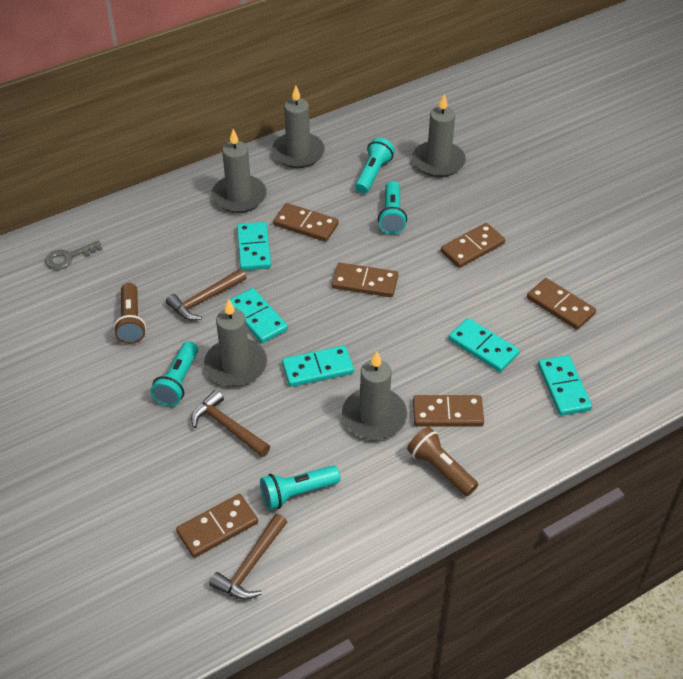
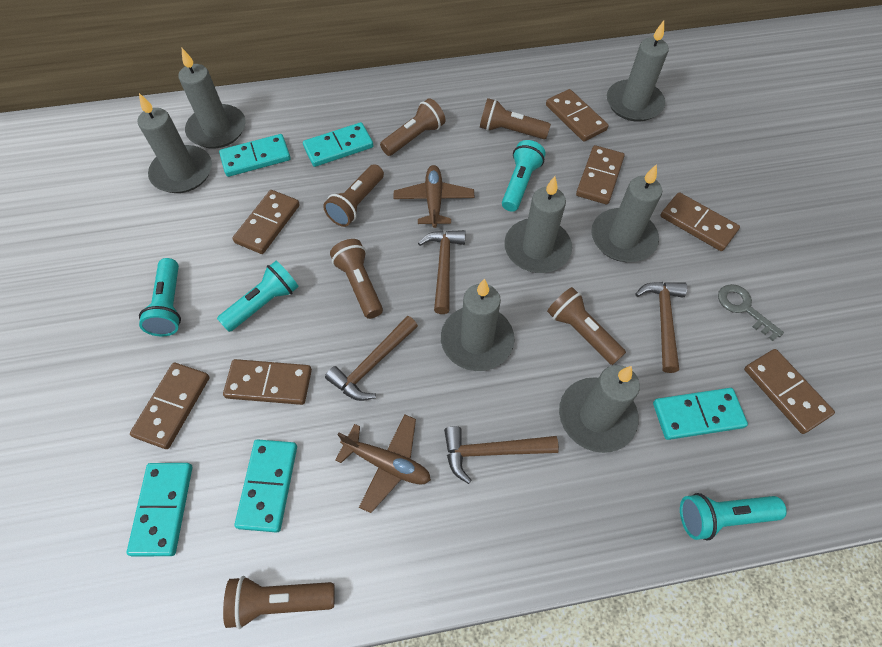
brown domino: [176,494,258,558] [273,203,339,242] [332,263,398,297] [413,395,484,427] [441,223,505,268] [527,278,596,330] = 6 -> [130,363,210,449] [223,359,312,405] [232,190,300,254] [546,89,608,141] [576,145,625,204] [661,192,740,251] [744,349,835,434] = 7
brown flashlight: [113,283,146,344] [407,427,478,496] = 2 -> [223,576,335,629] [323,164,384,227] [330,239,383,319] [380,98,446,156] [480,98,551,139] [547,287,626,365] = 6
brown hammer: [166,269,247,320] [191,390,270,457] [209,514,287,600] = 3 -> [325,316,418,401] [418,230,465,314] [444,426,559,484] [636,282,687,373] = 4
brown plane: none = 0 -> [335,415,431,513] [394,165,475,228] = 2
grey candle: [204,298,267,387] [212,129,267,213] [272,85,325,168] [342,351,407,440] [412,93,466,177] = 5 -> [137,93,212,193] [178,48,246,148] [441,278,515,371] [504,176,572,273] [559,365,640,453] [591,164,662,262] [607,21,669,122] = 7

